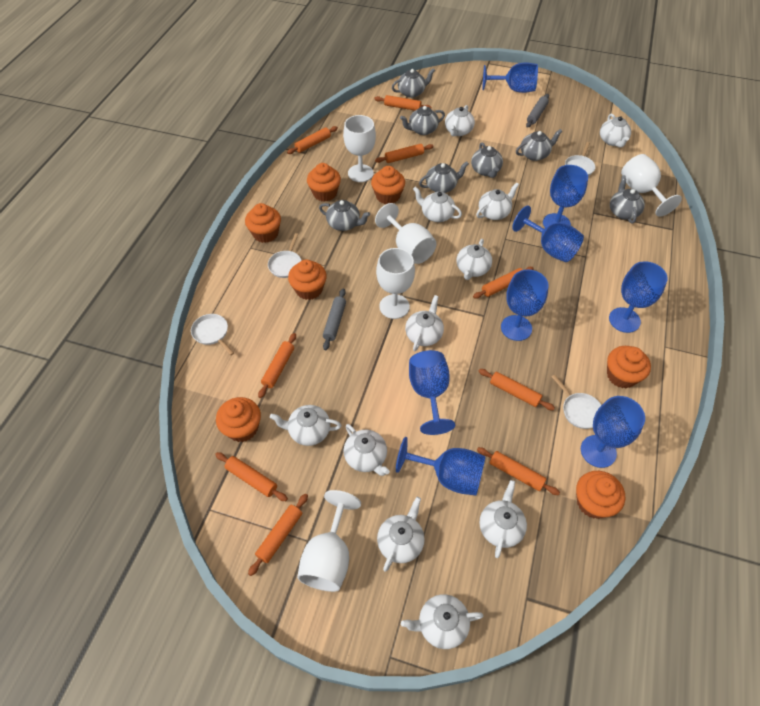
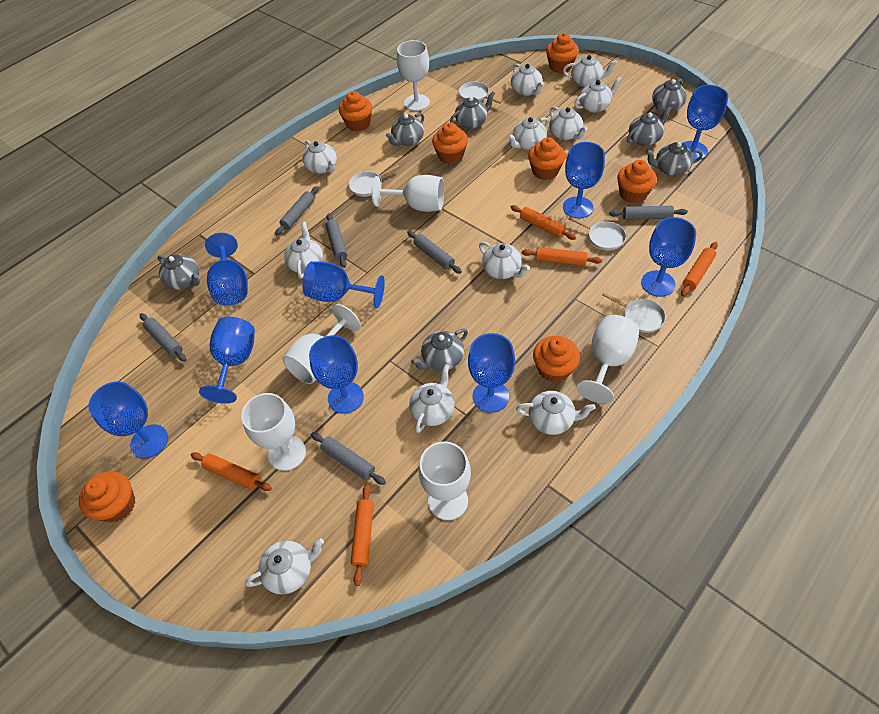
blue goblet: [396,437,486,496] [409,350,455,435] [483,62,538,93] [501,269,549,341] [512,206,584,262] [543,165,588,228] [581,396,645,468] [609,261,668,333] = 8 -> [88,382,168,458] [199,317,255,404] [205,233,248,306] [302,261,385,308] [309,335,364,414] [468,333,515,413] [563,142,605,218] [641,217,696,297] [683,85,728,160] = 9
grey rolling pin: [323,288,346,350] [526,94,549,128] = 2 -> [140,313,187,362] [275,186,318,235] [311,432,386,485] [325,213,347,268] [407,231,462,274] [609,206,688,220] = 6
orange rolling pin: [215,452,288,501] [248,493,308,576] [258,333,296,398] [287,126,338,154] [374,95,431,111] [375,144,434,163] [473,267,534,299] [477,447,560,495] [479,369,555,410] = 9 -> [191,452,272,491] [351,484,374,586] [510,205,576,240] [521,247,602,266] [681,242,718,296] = 5
white goblet: [297,490,361,592] [343,115,376,182] [375,203,436,264] [376,248,415,319] [621,154,682,217] = 5 -> [241,393,306,471] [283,304,361,384] [372,175,444,212] [397,40,430,111] [419,441,471,520] [576,315,639,403] = 6

